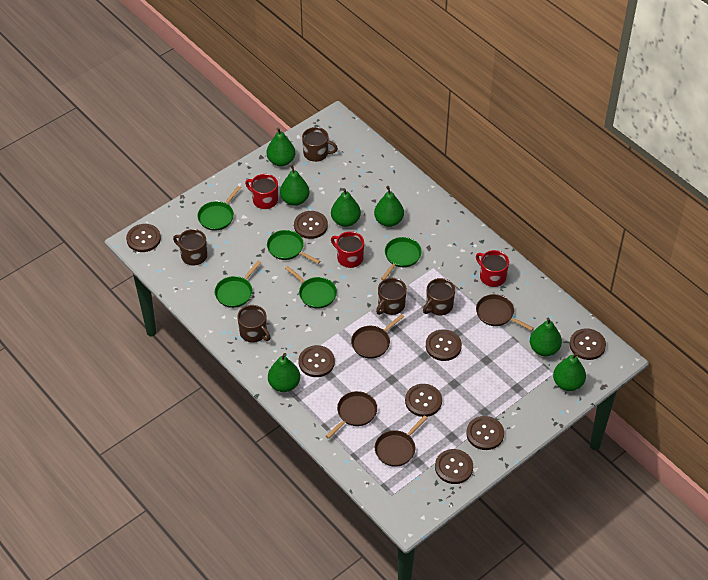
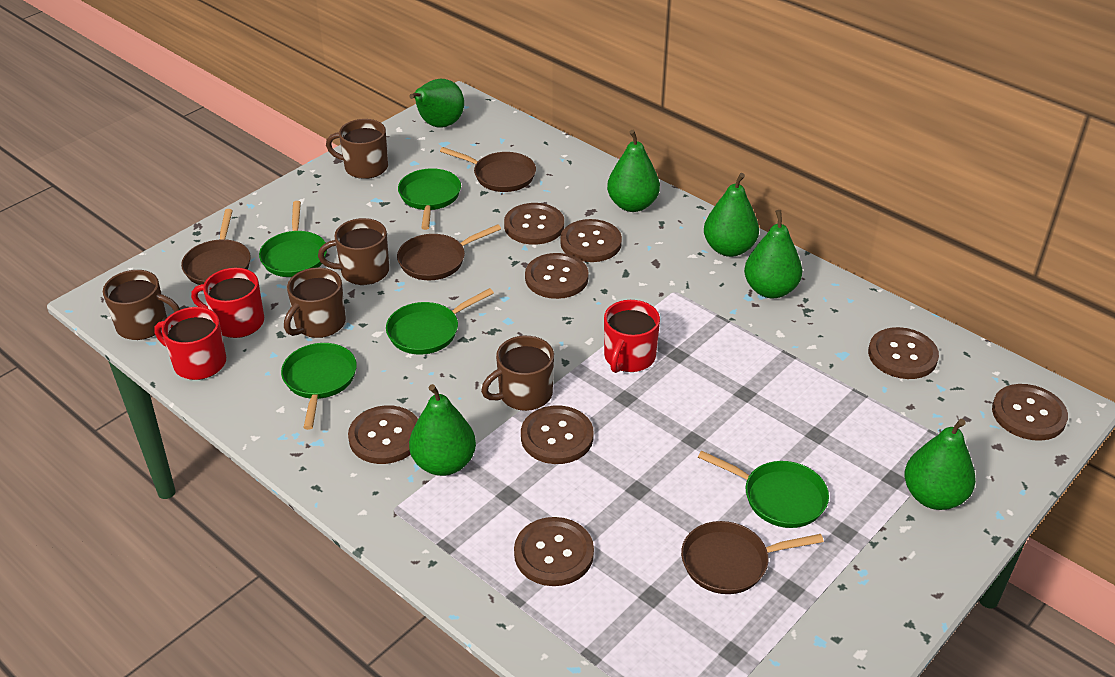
green pear: [266,128,295,167] [268,353,300,392] [280,165,309,206] [331,188,361,227] [374,186,404,227] [530,318,562,356] [553,352,586,391] = 7 -> [409,79,464,128] [409,384,476,476] [607,130,660,212] [704,173,759,257] [744,210,802,298] [904,419,976,510] = 6

